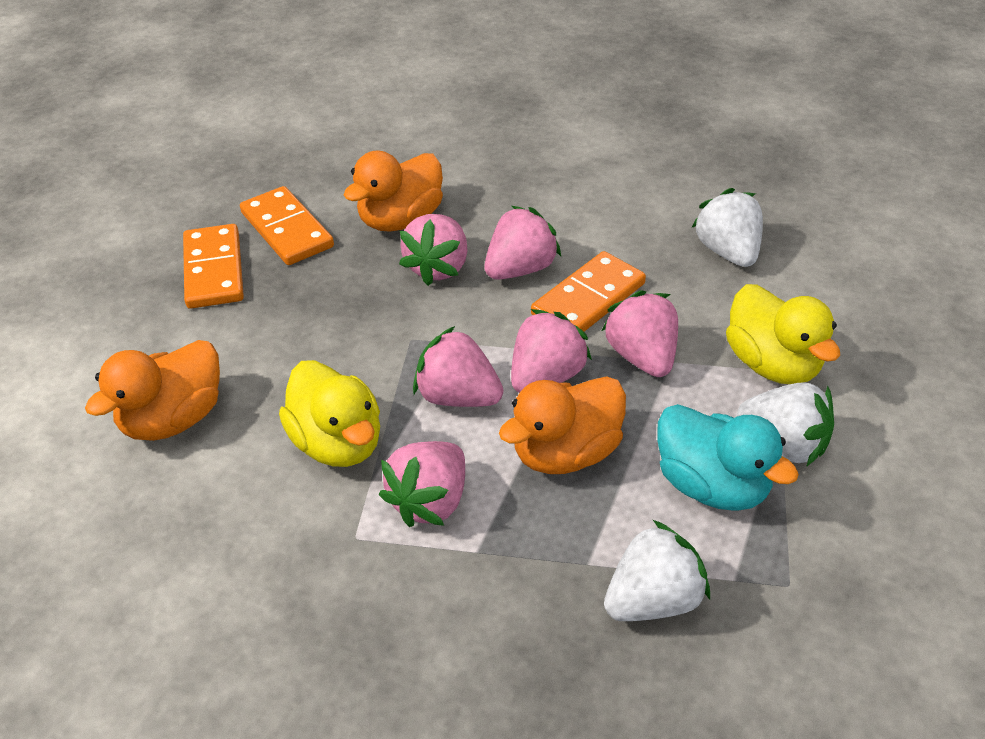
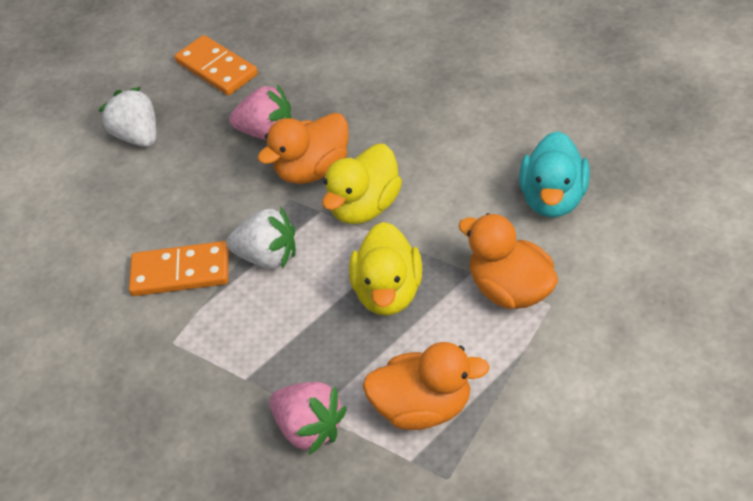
orange domino: [183,224,244,309] [240,186,334,265] [531,251,646,332] = 3 -> [129,241,229,296] [174,35,258,96] = 2
pink strawberry: [379,441,465,527] [399,214,468,286] [413,326,504,407] [485,206,561,280] [511,309,592,393] [602,290,678,377] = 6 -> [229,84,291,140] [269,382,347,455] = 2
white strawberry: [604,520,710,621] [692,188,763,267] [737,382,834,467] = 3 -> [98,87,156,147] [227,206,296,269] = 2

